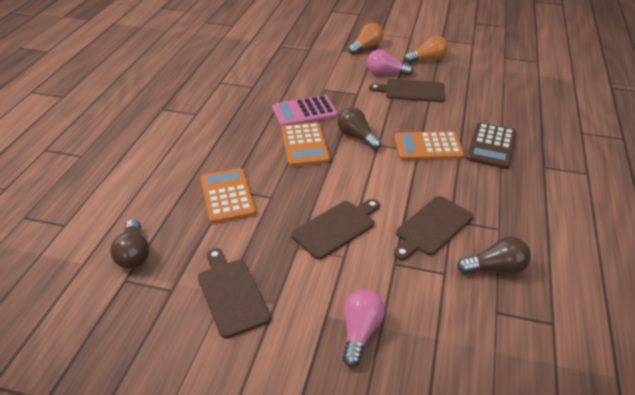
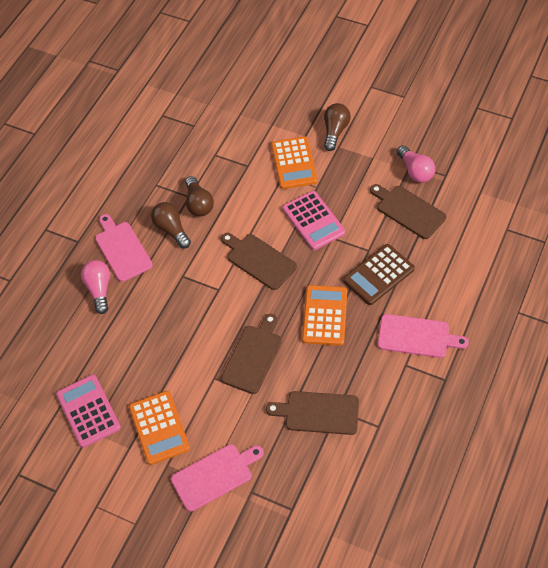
orange light bulb: [348,23,383,55] [404,35,448,63] = 2 -> none = 0
pink calculator: [272,95,338,127] = 1 -> [56,374,121,448] [283,191,346,250] = 2
pink cutting board: none = 0 -> [95,214,153,282] [171,444,264,512] [378,314,469,358] = 3

